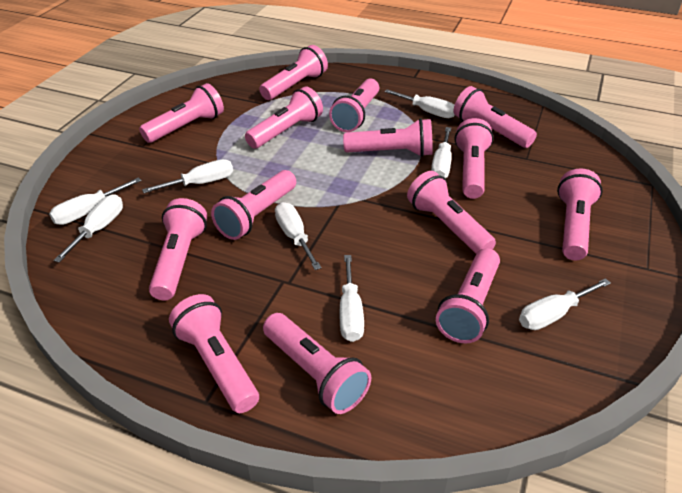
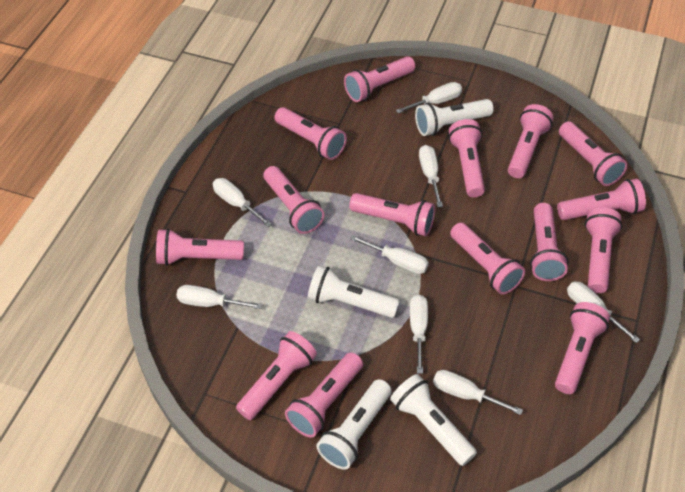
pink flashlight: [139,83,224,143] [149,198,207,300] [169,294,259,413] [211,170,296,240] [245,87,323,149] [259,45,328,100] [263,313,371,414] [329,78,379,132] [343,118,433,157] [407,171,496,254] [436,248,500,343] [454,86,537,148] [455,118,494,199] [557,168,603,260] = 14 -> [156,229,244,266] [236,331,317,420] [264,166,324,234] [274,107,347,160] [285,352,363,438] [344,56,415,102] [349,193,435,236] [449,119,485,197] [450,223,525,295] [508,104,554,178] [530,203,568,281] [555,302,610,394] [557,179,646,220] [559,121,628,186] [585,207,622,293] = 15
white flashlight: none = 0 -> [308,265,400,318] [316,379,392,470] [390,374,477,466] [415,99,494,136] = 4

